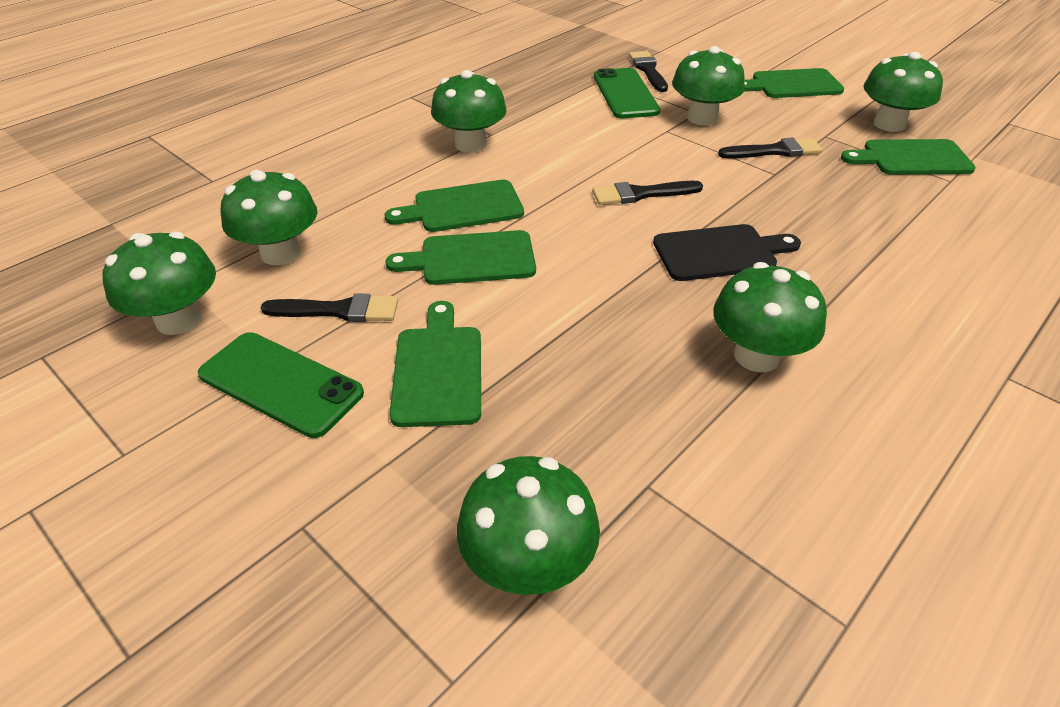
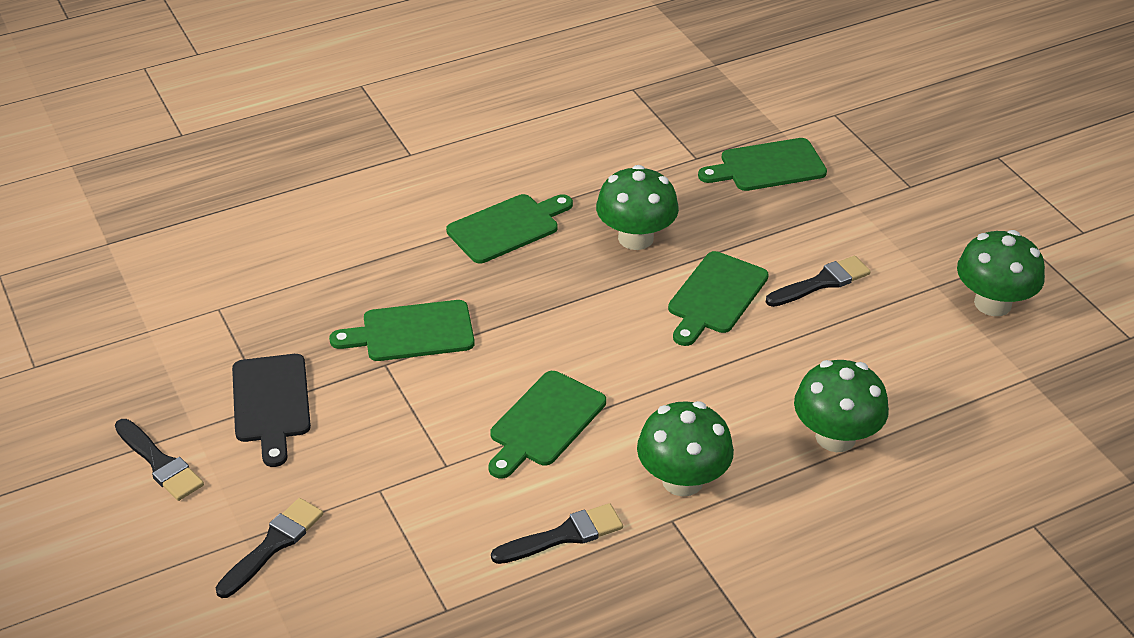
green mushroom: [102,231,216,335] [221,170,317,265] [431,70,507,153] [457,456,600,595] [672,46,745,125] [713,262,827,372] [863,52,943,132] = 7 -> [596,165,679,250] [637,401,734,497] [794,360,889,452] [957,230,1045,316] = 4
green phone: [198,332,364,438] [594,68,660,118] = 2 -> none = 0

